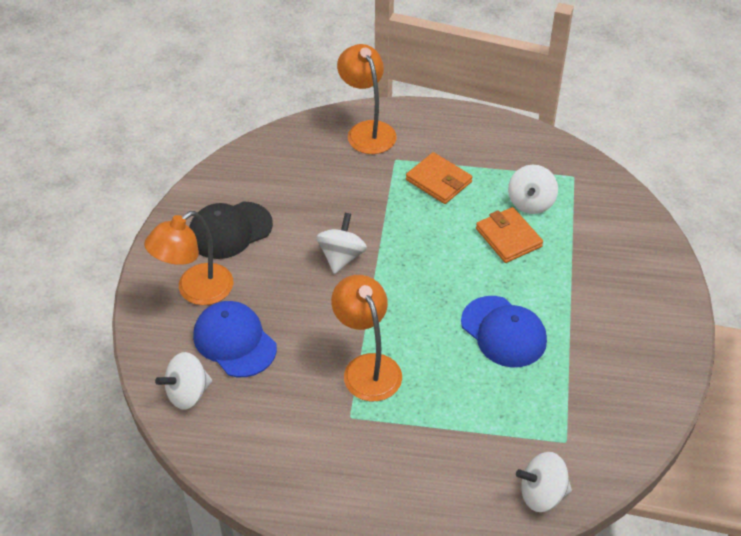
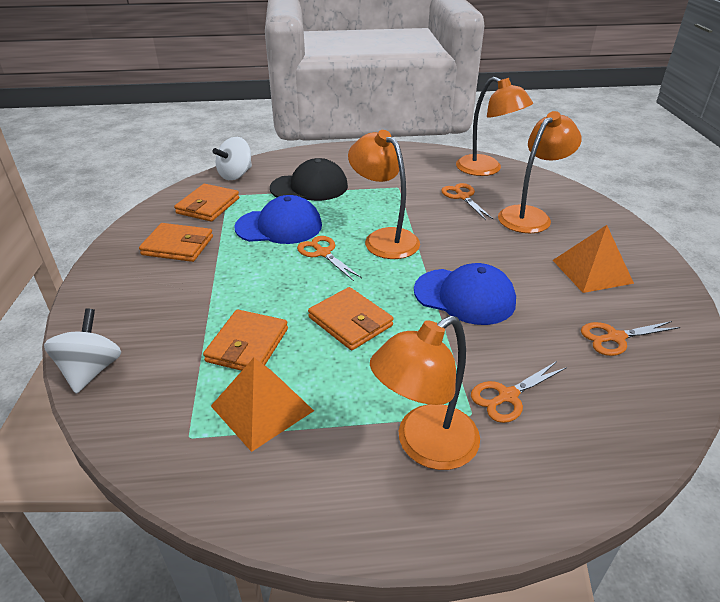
orange lamp: [144,211,233,305] [331,275,402,401] [337,44,396,154] = 3 -> [348,130,420,259] [370,315,480,470] [456,77,533,176] [498,111,582,233] = 4
orange pyramid: none = 0 -> [211,358,314,452] [553,225,634,293] = 2
orange scissors: none = 0 -> [297,236,362,281] [441,183,493,220] [471,361,567,423] [581,321,680,356] = 4
orange wallet: [406,152,472,204] [476,207,543,263] = 2 -> [139,223,213,262] [174,184,239,222] [203,309,288,371] [308,287,393,350] = 4
white spinning top: [155,352,212,409] [316,213,367,274] [508,165,558,214] [516,452,572,512] = 4 -> [44,309,121,394] [213,137,252,180] = 2

